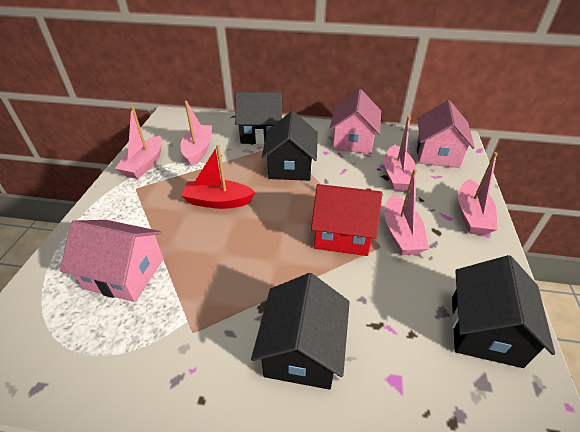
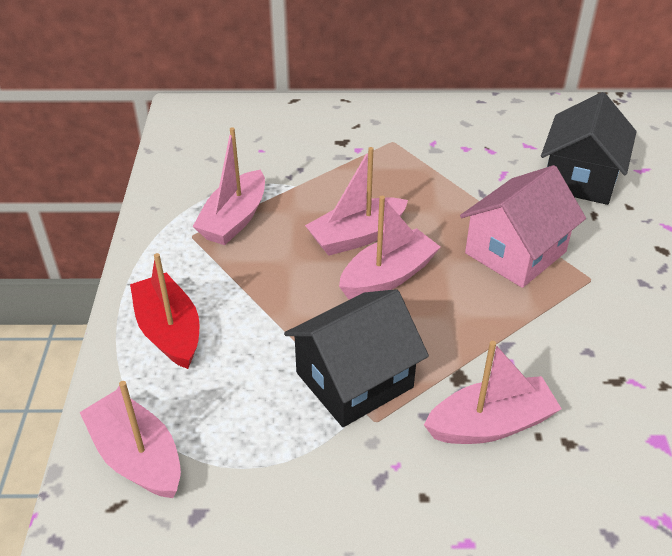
black house: [235,92,283,144] [251,273,350,390] [261,111,318,181] [452,255,555,368] = 4 -> [284,289,429,427] [541,92,637,205] = 2
pink house: [60,220,164,302] [330,89,381,154] [417,100,475,168] = 3 -> [460,165,586,288] = 1
red house: [311,184,382,256] = 1 -> none = 0

